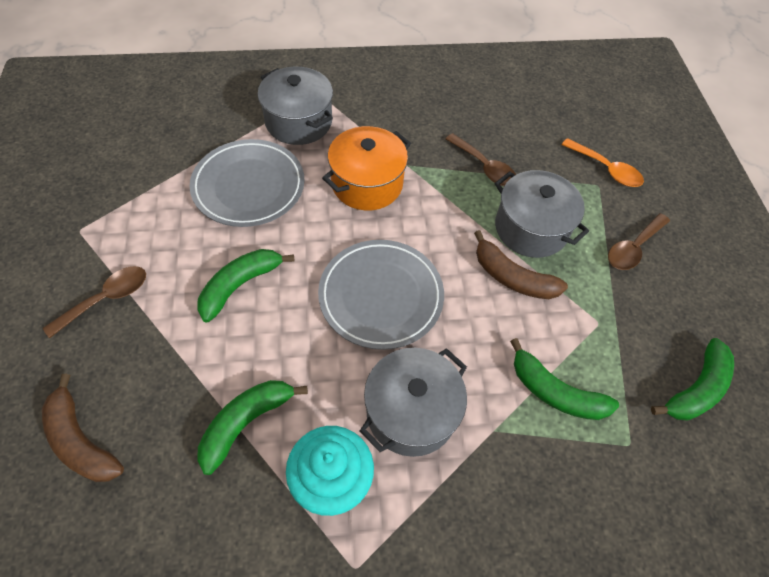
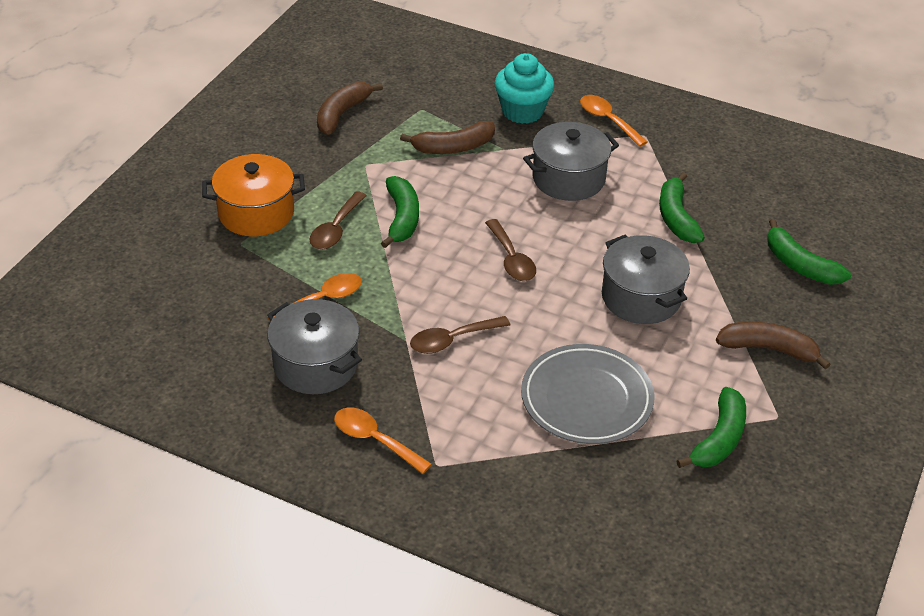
brown banana: [42,374,124,482] [474,230,568,299] = 2 -> [317,82,383,135] [400,121,495,154] [716,322,831,370] = 3
grey plate: [190,139,304,227] [318,240,444,350] = 2 -> [521,344,655,444] = 1
orange spoon: [562,138,644,187] = 1 -> [267,273,362,322] [334,408,432,474] [580,95,648,147] = 3

